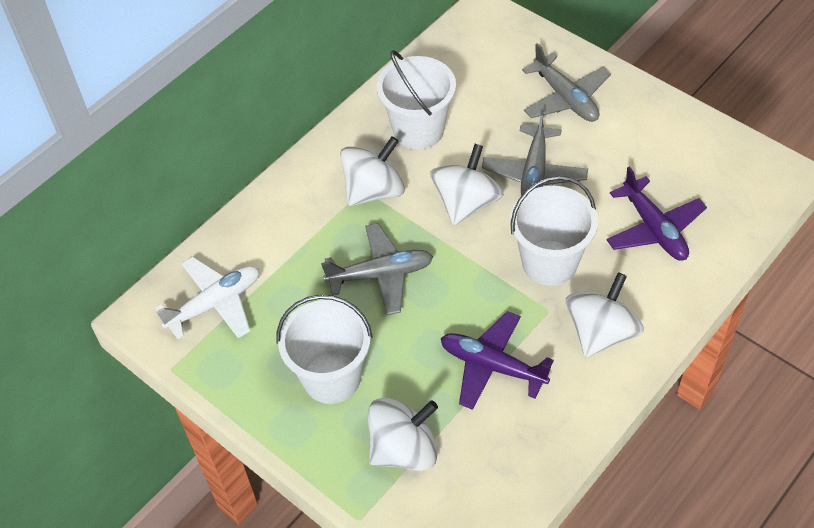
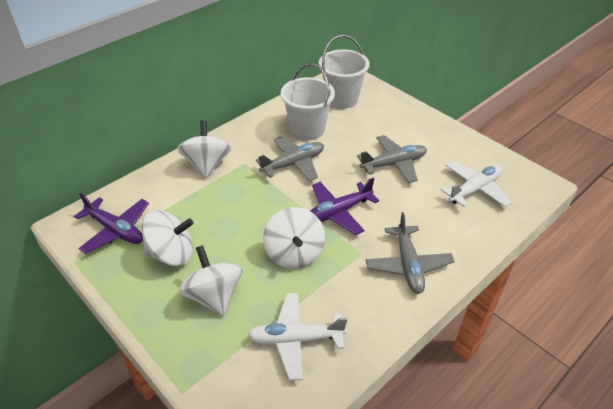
white bucket: [276,295,373,404] [377,50,456,150] [510,176,598,286] = 3 -> [281,63,335,140] [319,35,370,109] = 2
white plane: [155,257,259,339] = 1 -> [248,293,348,380] [440,161,512,207] = 2

